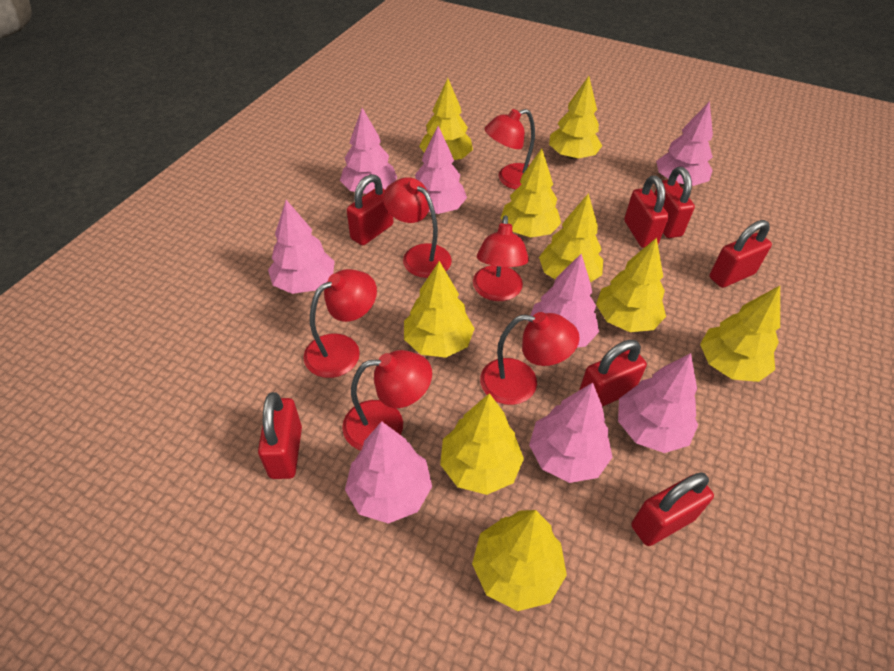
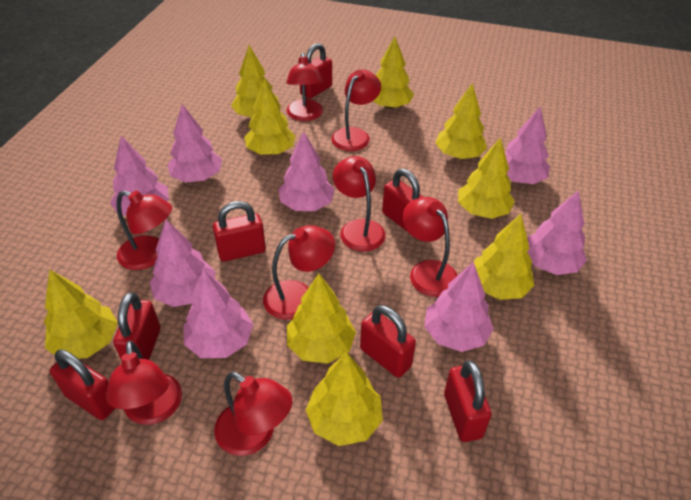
red lamp: [303,269,377,378] [342,350,432,451] [383,177,452,278] [473,215,529,301] [480,312,580,405] [485,109,535,190] = 6 -> [106,341,182,425] [116,190,172,270] [214,372,292,456] [263,225,335,320] [286,52,323,121] [331,70,381,151] [333,156,386,251] [403,197,458,297] = 8

